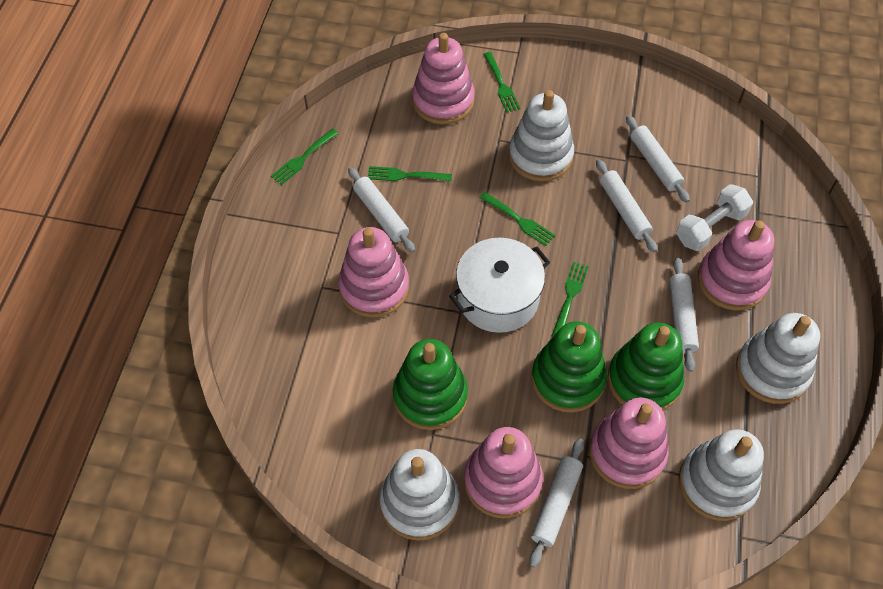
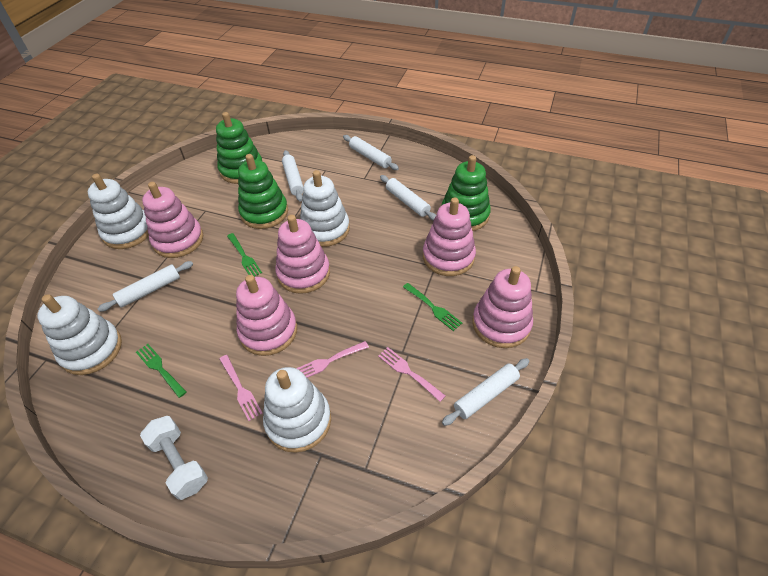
green fork: [271,128,338,185] [368,166,452,182] [480,192,555,246] [483,52,520,113] [552,262,589,337] = 5 -> [136,344,186,398] [227,233,262,277] [403,283,462,331] = 3
pink fork: none = 0 -> [219,355,263,421] [296,341,369,378] [378,347,446,402] = 3
white pot: [449,238,550,333] = 1 -> none = 0

